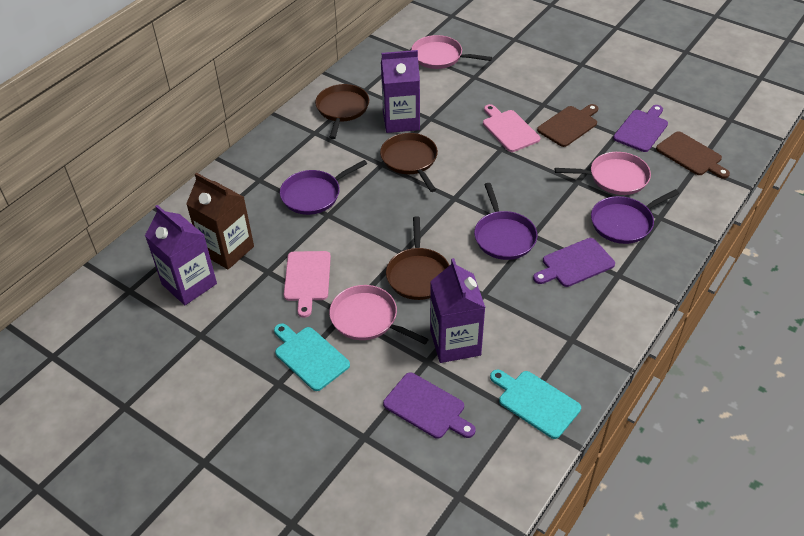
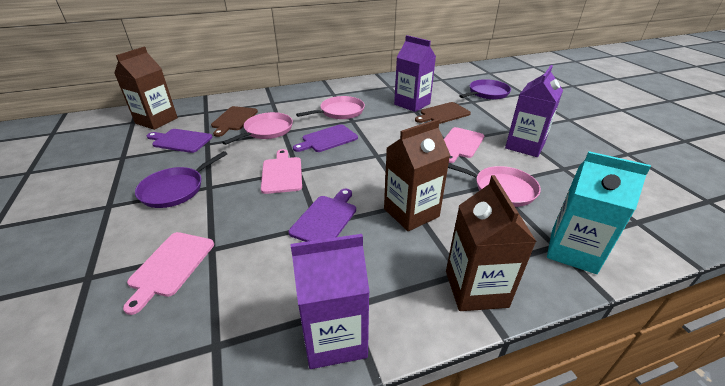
brown carton: [186,173,254,269] = 1 -> [114,47,178,130] [384,119,450,231] [446,175,537,311] = 3
brown pan: [315,84,369,139] [380,133,438,192] [386,216,450,300] = 3 -> none = 0
pink cutting board: [284,251,331,318] [483,104,540,152] = 2 -> [123,232,214,315] [261,149,302,194] [444,127,484,163] = 3
purple pan: [280,160,367,215] [474,183,538,260] [591,189,679,244] = 3 -> [135,151,227,208] [459,79,511,99] = 2
turquoise carton: none = 0 -> [547,151,651,274] = 1
turquoise cutting board: [274,323,350,391] [490,370,581,439] = 2 -> none = 0

